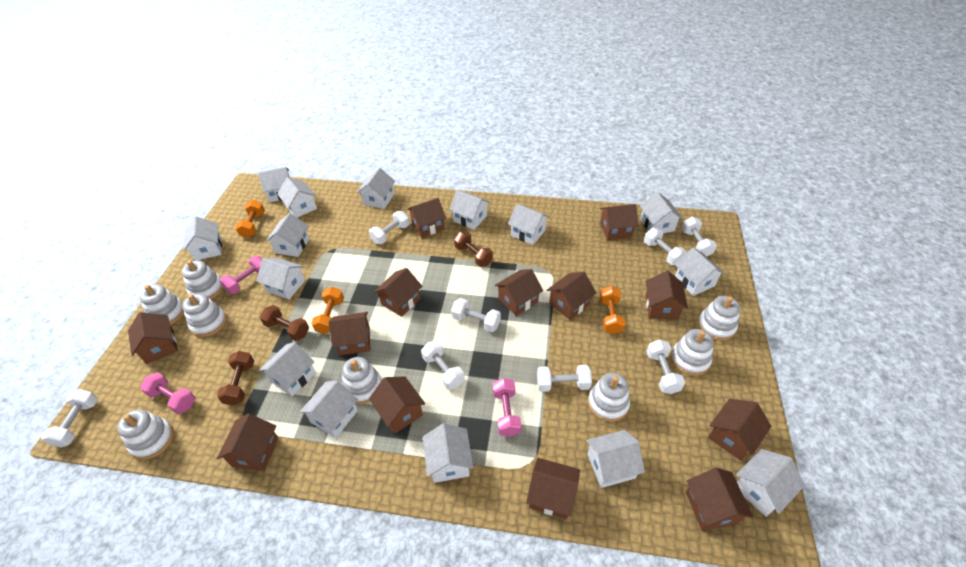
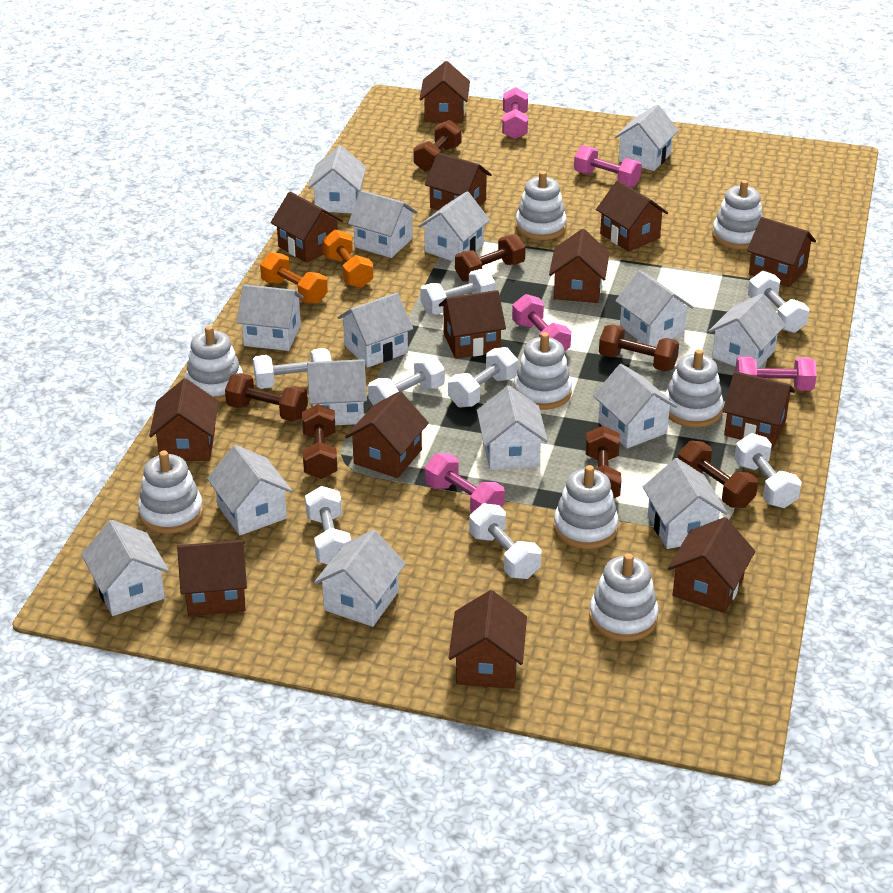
brown dumbbell: [217,351,254,406] [260,305,309,341] [454,232,493,267] = 3 -> [225,373,308,421] [302,404,338,479] [413,120,462,172] [455,234,526,282] [586,426,621,498] [599,324,679,372] [678,441,758,508] = 7
orange dumbbell: [235,200,265,238] [312,287,344,334] [600,286,626,334] = 3 -> [260,252,328,304] [322,229,374,288] = 2
pink dumbbell: [140,372,195,414] [220,256,262,294] [493,378,522,437] = 3 -> [425,453,505,513] [502,87,528,139] [512,294,571,351] [574,145,642,188] [735,356,817,391] = 5

